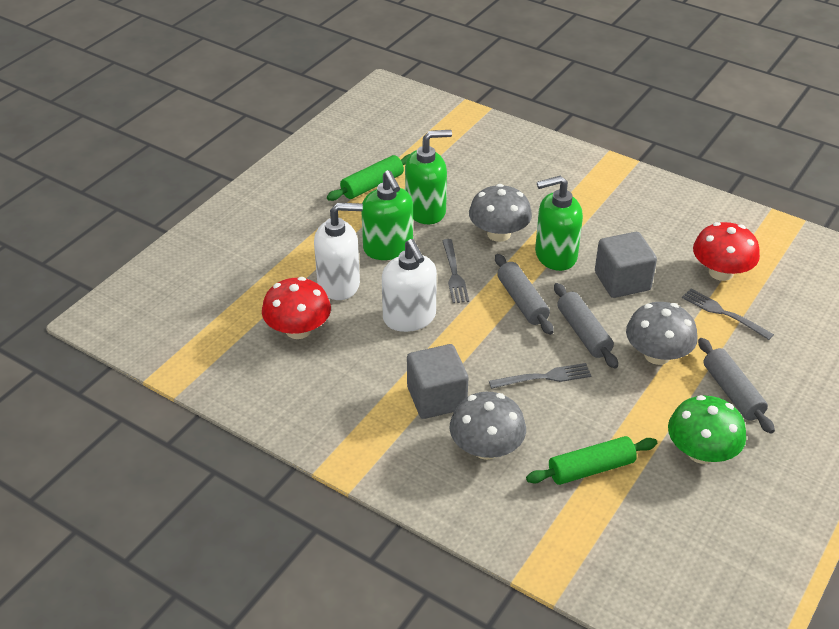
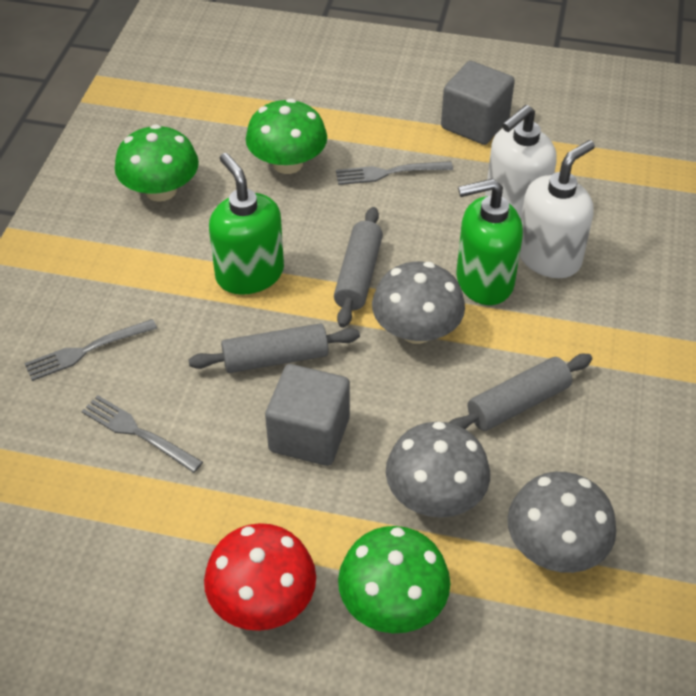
green mushroom: [668,395,746,464] = 1 -> [115,124,199,202] [246,98,327,174] [338,526,450,633] = 3
green rolling pin: [327,154,410,201] [526,436,657,485] = 2 -> none = 0
green soap dispenser: [361,170,413,260] [405,130,452,224] [535,175,583,271] = 3 -> [209,153,284,295] [456,179,523,305] = 2
red mushroom: [262,277,331,339] [693,222,760,281] = 2 -> [204,523,316,631] = 1

